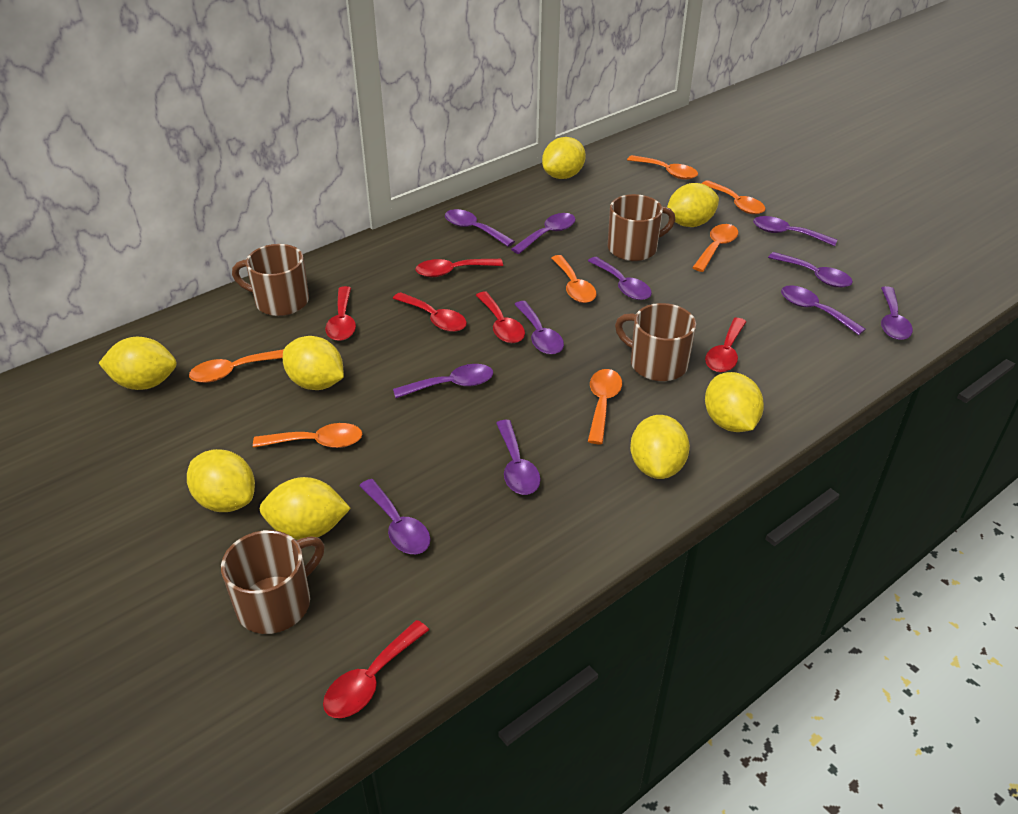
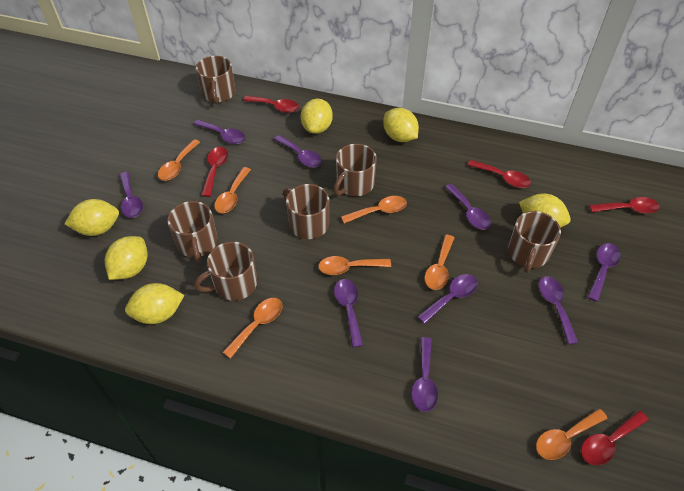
brown mug: [221,530,324,634] [232,244,309,316] [608,194,675,261] [615,303,696,381] = 4 -> [168,201,217,263] [194,242,257,301] [196,56,235,104] [283,184,329,239] [333,144,377,196] [508,211,561,273] = 6
purple spoon: [359,479,430,554] [393,364,493,398] [445,209,515,247] [496,420,541,495] [511,213,576,254] [514,301,564,355] [588,257,652,300] [753,216,837,246] [768,252,853,288] [781,285,866,335] [881,286,913,340] = 11 -> [120,172,143,218] [193,120,245,144] [274,135,322,168] [334,279,363,347] [411,337,438,412] [417,274,478,324] [445,184,491,230] [539,276,578,345] [587,243,621,302] = 9
red spoon: [323,620,429,718] [325,286,356,341] [393,292,467,332] [416,259,503,277] [476,292,525,343] [705,318,746,372] = 6 -> [201,147,228,197] [243,96,299,113] [468,160,531,188] [581,410,648,465] [589,197,660,214] = 5
yellow lemon: [99,337,177,390] [187,449,255,512] [260,477,351,540] [283,336,344,390] [542,137,586,179] [630,415,690,479] [667,183,719,227] [705,372,764,432] = 8 -> [65,199,119,236] [105,236,148,280] [125,283,184,324] [301,99,333,134] [383,108,419,142] [519,194,571,228] = 6

